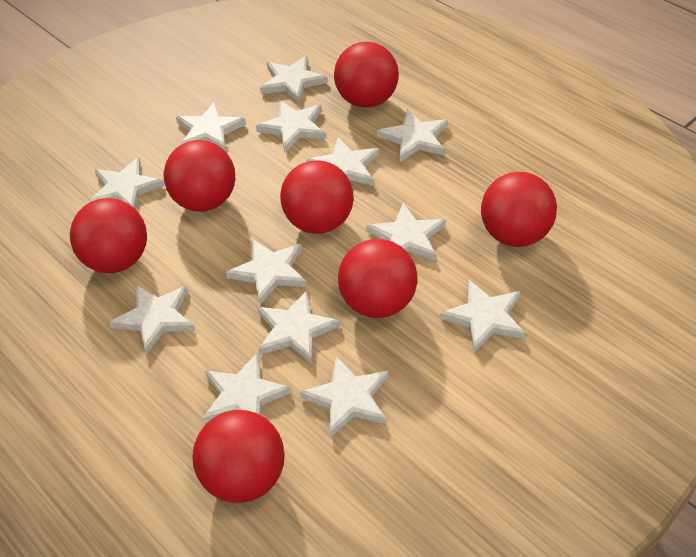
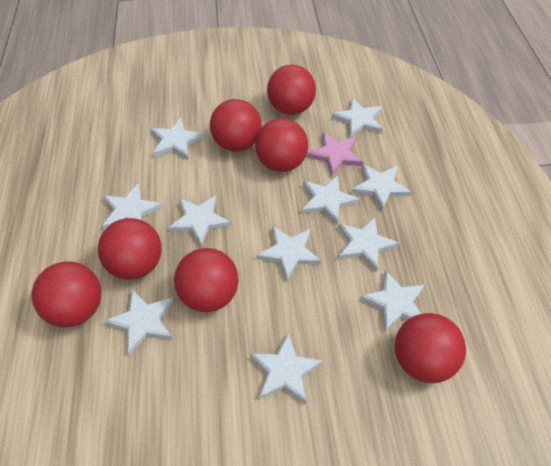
pink star: none = 0 -> [307,132,363,176] = 1
white star: [89,157,165,209] [109,285,195,354] [176,102,246,152] [203,353,292,423] [226,239,307,305] [256,101,326,152] [257,291,340,364] [260,56,328,103] [300,356,388,438] [306,137,379,186] [366,203,446,261] [377,109,448,162] [440,280,526,353] = 13 -> [102,183,163,229] [104,289,173,355] [150,118,205,160] [168,195,231,247] [250,333,323,404] [256,226,321,281] [302,175,359,225] [331,98,383,137] [338,217,399,272] [352,164,411,210] [360,270,425,332] = 11

